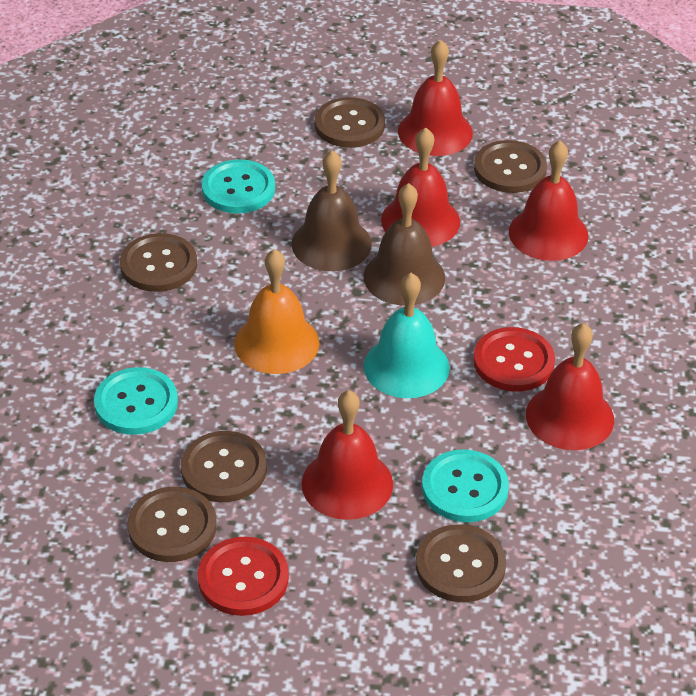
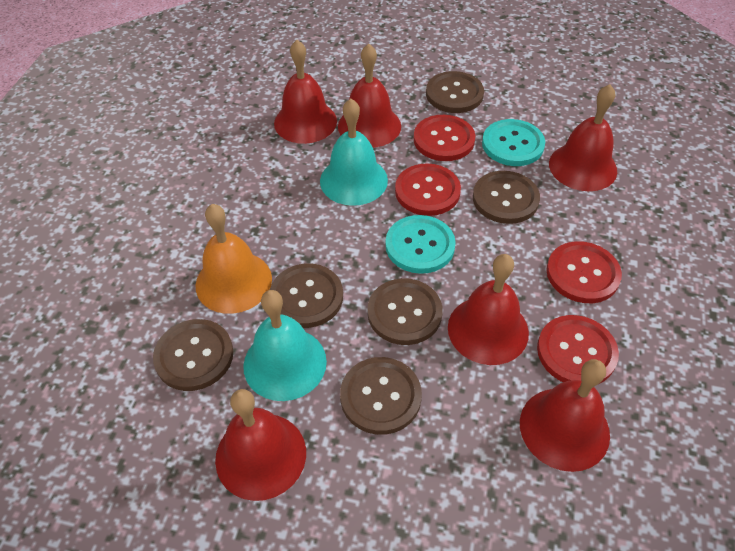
brown bell: [291,150,372,271] [364,183,445,306] = 2 -> none = 0
red bell: [302,390,393,520] [381,127,460,247] [398,40,473,156] [509,140,588,261] [526,323,614,450] = 5 -> [215,389,306,501] [274,40,337,144] [338,43,401,148] [448,254,529,365] [520,359,610,472] [549,84,617,191] = 6
red button: [198,537,289,616] [473,327,555,392] = 2 -> [395,163,461,216] [414,115,475,161] [537,315,619,384] [547,241,622,303] = 4
turquoise bell: [363,273,450,398] = 1 -> [243,290,327,401] [320,99,388,206] = 2
turquoise button: [94,367,178,435] [202,159,275,214] [422,449,509,522] = 3 -> [386,215,456,274] [482,119,545,166] = 2

